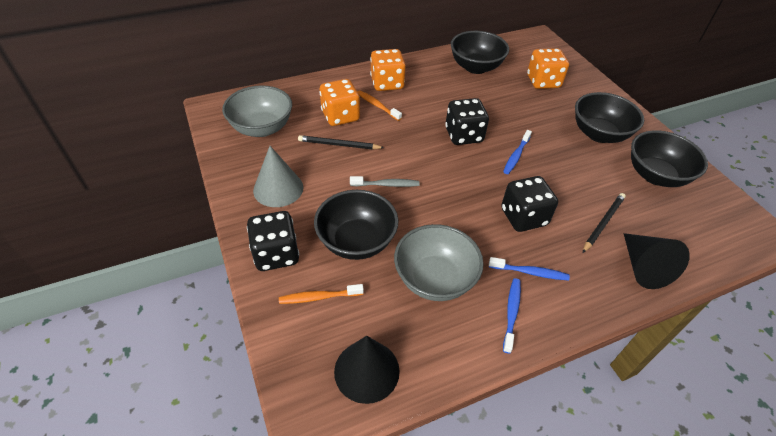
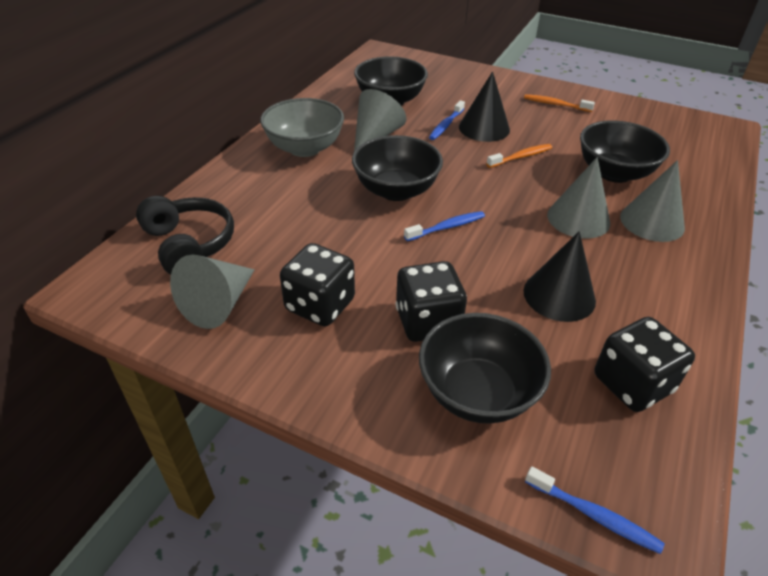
black headphones: none = 0 -> [136,196,234,274] = 1
black pencil: [298,135,384,150] [583,193,626,253] = 2 -> none = 0
grey bowl: [222,85,292,137] [394,224,484,301] = 2 -> [260,98,344,157] = 1
grey cone: [253,146,303,207] = 1 -> [170,255,255,329] [354,89,406,151] [547,157,610,239] [620,160,685,242] = 4
grey toothbrush: [350,176,420,187] = 1 -> none = 0
orange dice: [319,79,360,126] [370,49,406,91] [527,48,569,89] = 3 -> none = 0

